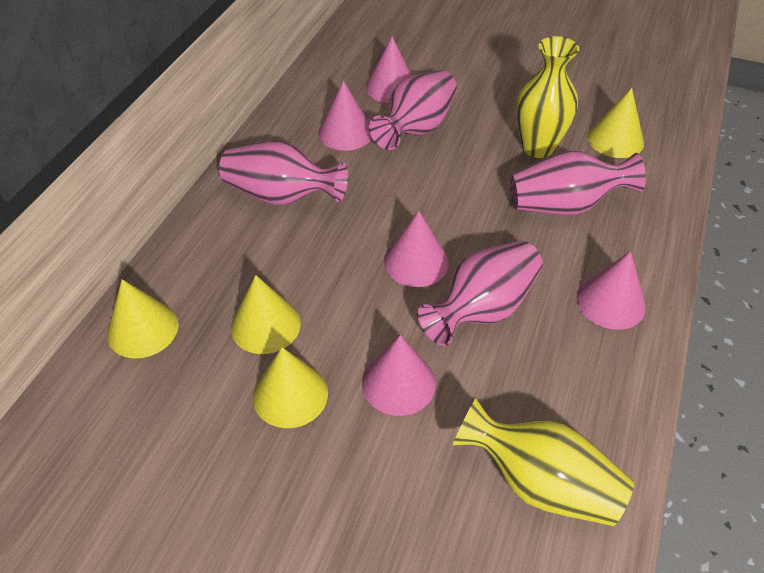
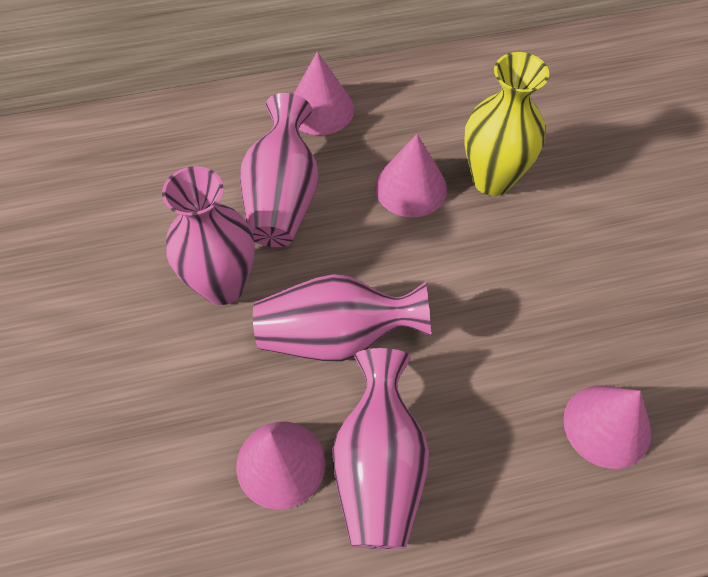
pink cone: [318,81,372,151] [362,335,436,416] [366,37,412,103] [384,211,449,287] [577,251,646,330] = 5 -> [236,422,325,510] [294,52,354,135] [375,134,447,217] [563,385,651,469] = 4
yellow cone: [107,279,179,358] [231,275,301,354] [253,347,328,428] [588,88,644,158] = 4 -> none = 0
yellow vase: [453,398,634,526] [516,36,579,158] = 2 -> [464,52,549,196] = 1

